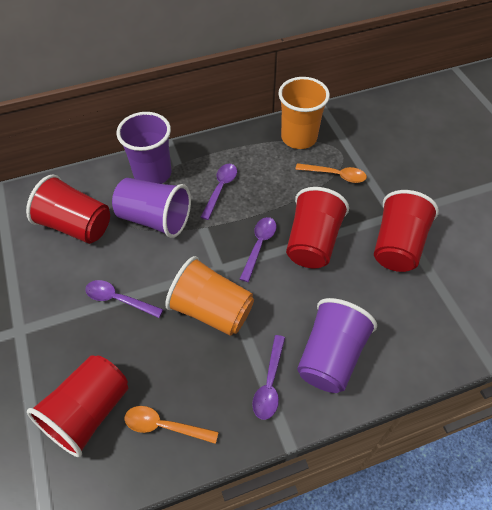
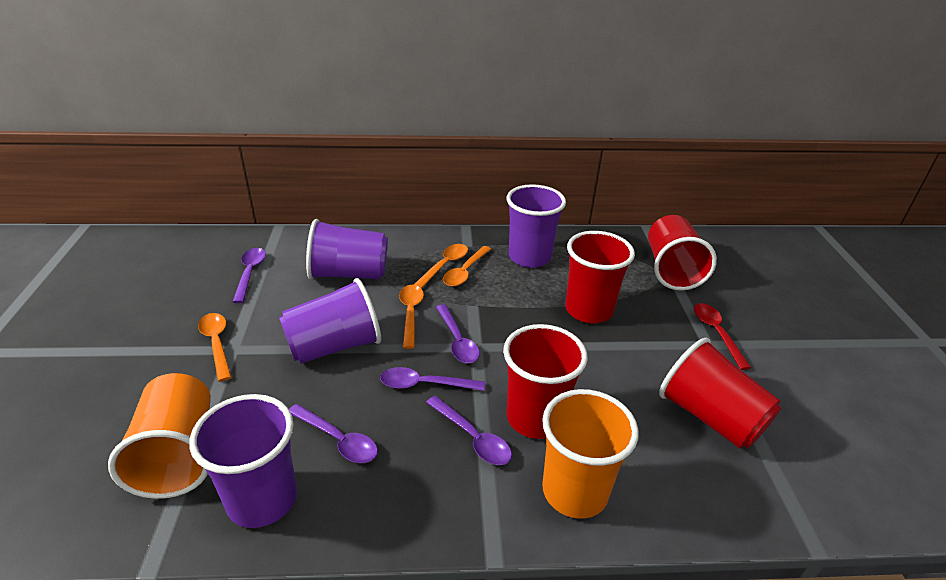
orange spoon: [125,406,219,444] [295,163,367,183] = 2 -> [198,313,232,382] [399,285,424,349] [414,244,468,289] [443,246,491,287] = 4
purple cup: [112,178,191,238] [116,112,172,184] [297,298,377,393] = 3 -> [189,394,297,528] [279,278,381,364] [306,219,388,280] [506,184,566,268] = 4
purple spoon: [85,280,164,318] [201,164,237,220] [240,217,277,282] [252,335,285,420] = 4 -> [233,248,266,303] [289,404,378,463] [380,367,485,391] [426,396,512,465] [436,304,480,363] = 5
red spoon: none = 0 -> [694,303,751,370] = 1

